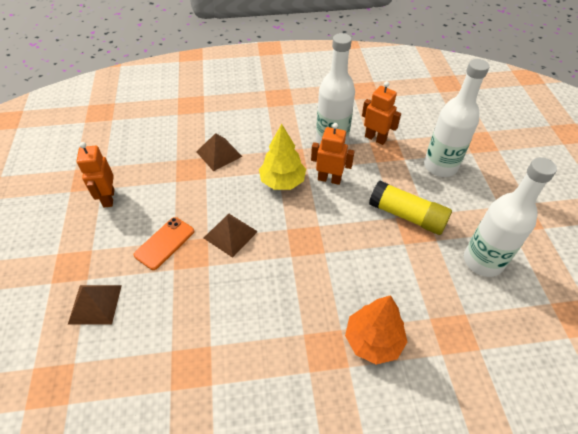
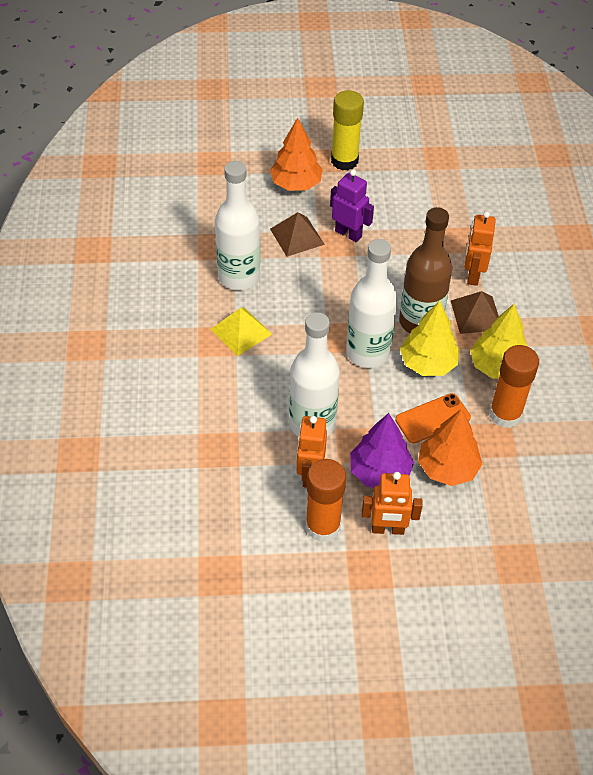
brown bottle: none = 0 -> [399,207,452,334] = 1
brown pyramid: [68,285,122,325] [196,133,243,171] [204,214,258,258] = 3 -> [270,212,325,257] [451,291,499,334] = 2
orange glue stick: none = 0 -> [306,459,346,542] [489,345,539,428] = 2
orange tree: [345,295,407,365] = 1 -> [270,118,322,191] [418,409,482,486] = 2
purple robot: none = 0 -> [330,169,374,243] = 1
purple tree: none = 0 -> [350,413,414,488] = 1
yellow pyramid: none = 0 -> [210,308,272,356] = 1
yellow tree: [259,124,306,190] = 1 -> [400,301,460,376] [470,304,527,379] = 2

